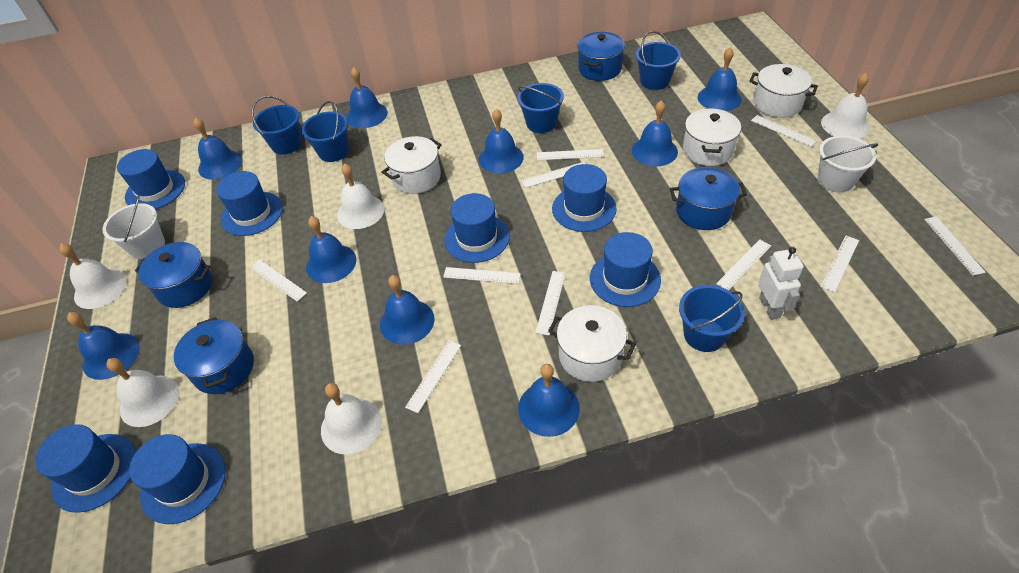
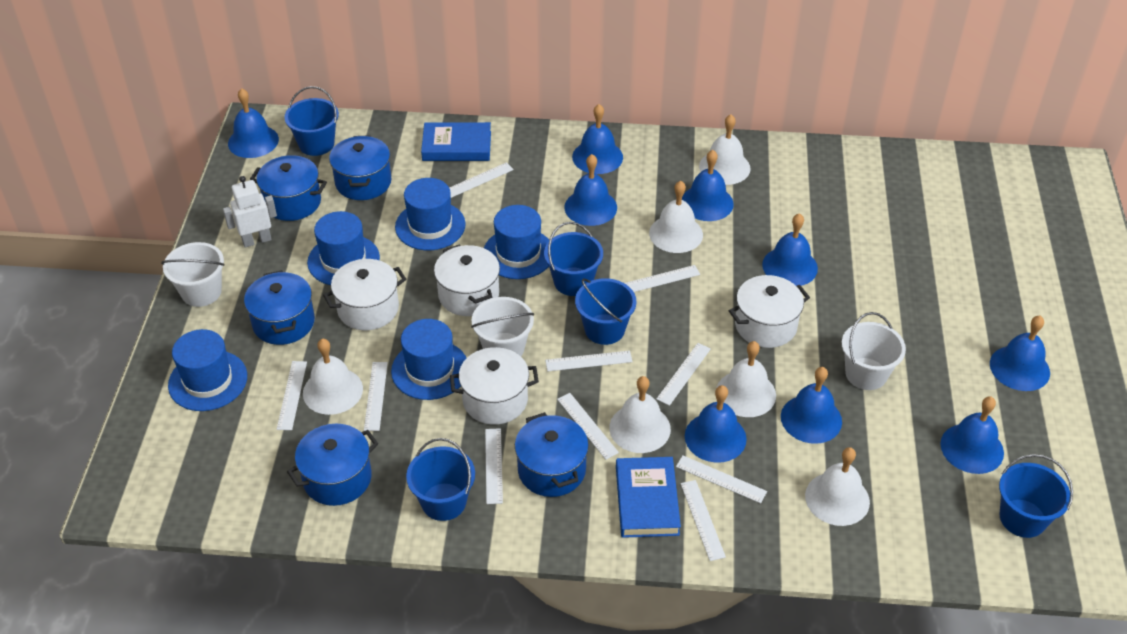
blue book: none = 0 -> [421,122,491,161] [616,457,681,538] = 2
blue hat: [35,424,136,513] [117,149,185,209] [129,434,226,524] [216,171,283,236] [444,193,510,263] [552,164,617,232] [590,232,661,307] = 7 -> [168,329,247,411] [307,211,380,285] [391,319,466,400] [395,178,466,250] [484,205,549,279] = 5
blue pot: [135,242,212,308] [174,317,254,394] [577,32,625,81] [670,167,747,230] = 4 -> [244,270,315,345] [250,155,327,221] [287,424,378,506] [329,135,391,200] [515,412,589,497] = 5
white bell: [59,243,127,309] [106,358,179,427] [321,383,382,454] [337,164,385,229] [821,73,870,139] = 5 -> [303,338,363,415] [609,376,671,453] [649,181,703,253] [699,114,751,185] [716,341,776,417] [805,447,870,526] = 6
white bucket: [102,196,165,259] [818,136,878,192] = 2 -> [161,242,224,307] [471,297,534,356] [842,312,906,390] = 3

